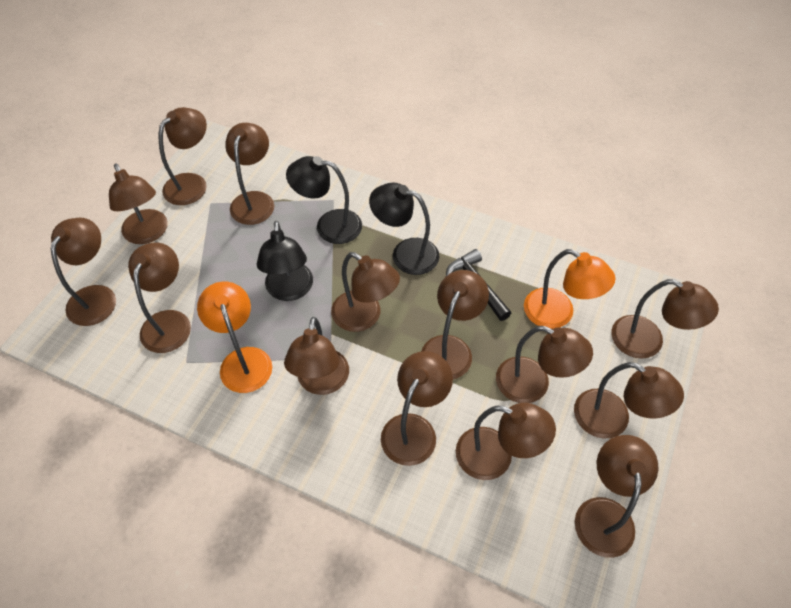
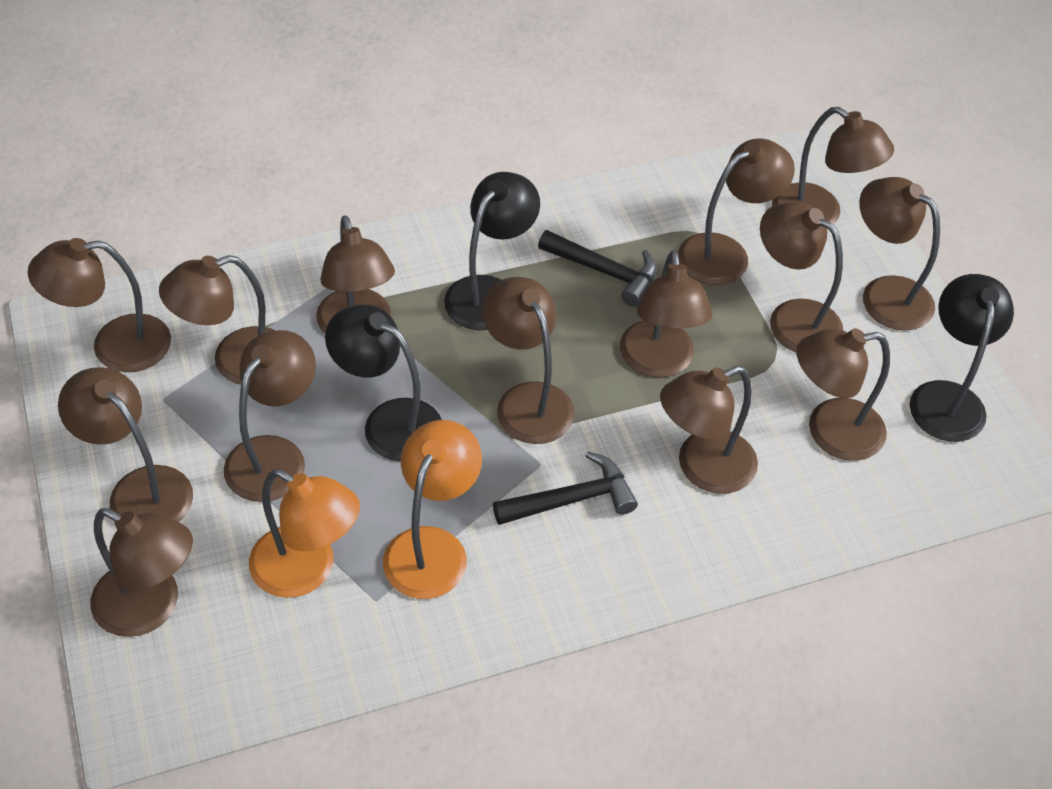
black hammer: [446,249,511,321] = 1 -> [493,452,638,525] [538,230,657,307] = 2

